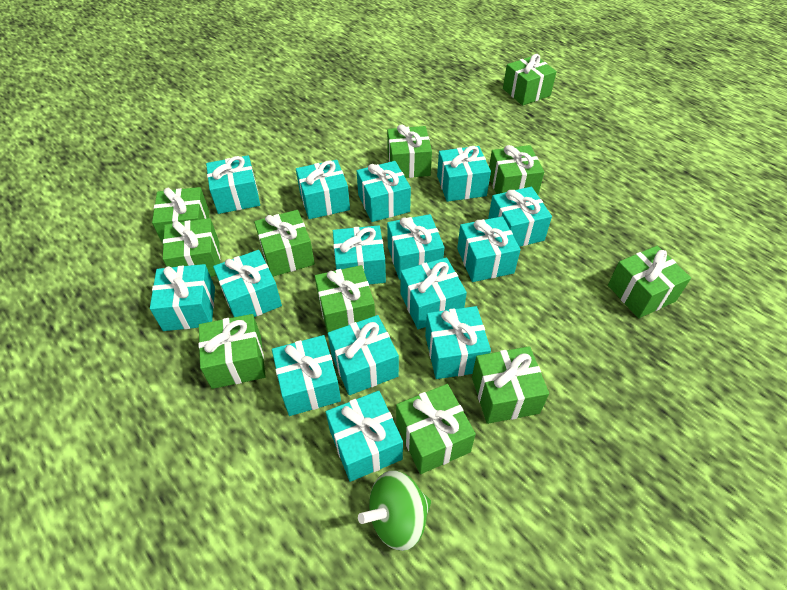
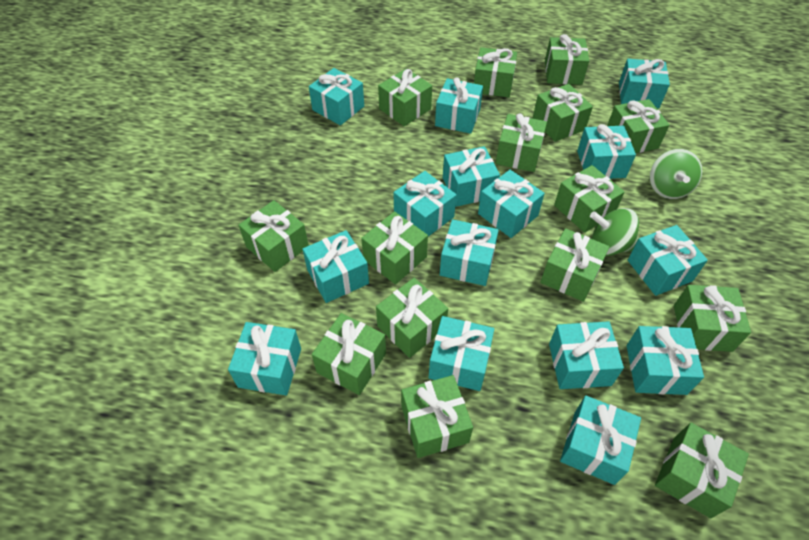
green gift: [152,187,210,244] [163,218,220,277] [198,314,266,389] [254,210,315,277] [315,265,375,334] [387,124,432,178] [396,384,476,474] [472,346,549,424] [489,145,544,195] [503,54,557,106] [608,246,691,318] = 11 -> [238,200,309,272] [312,313,386,395] [361,211,428,285] [376,278,448,358] [378,69,432,126] [401,375,473,458] [474,47,517,97] [496,113,547,172] [533,84,593,142] [540,228,610,302] [545,34,589,85] [554,165,625,233] [607,99,670,153] [655,423,749,518] [674,285,751,352] = 15
green spinning top: [358,470,431,551] = 1 -> [590,208,639,256] [650,149,703,199] = 2

